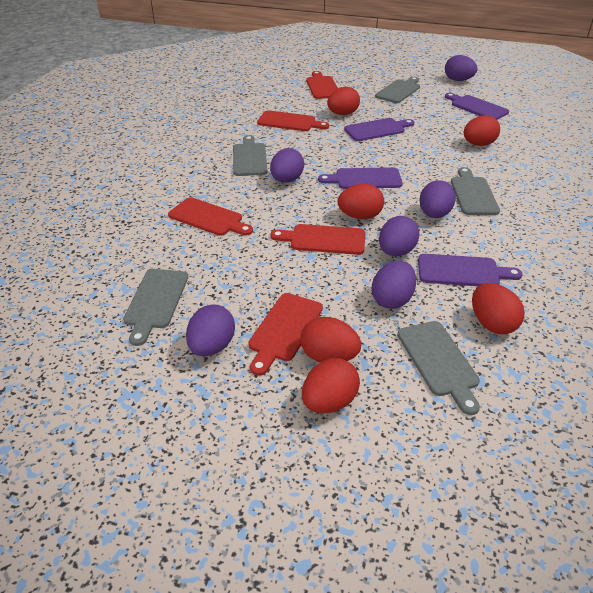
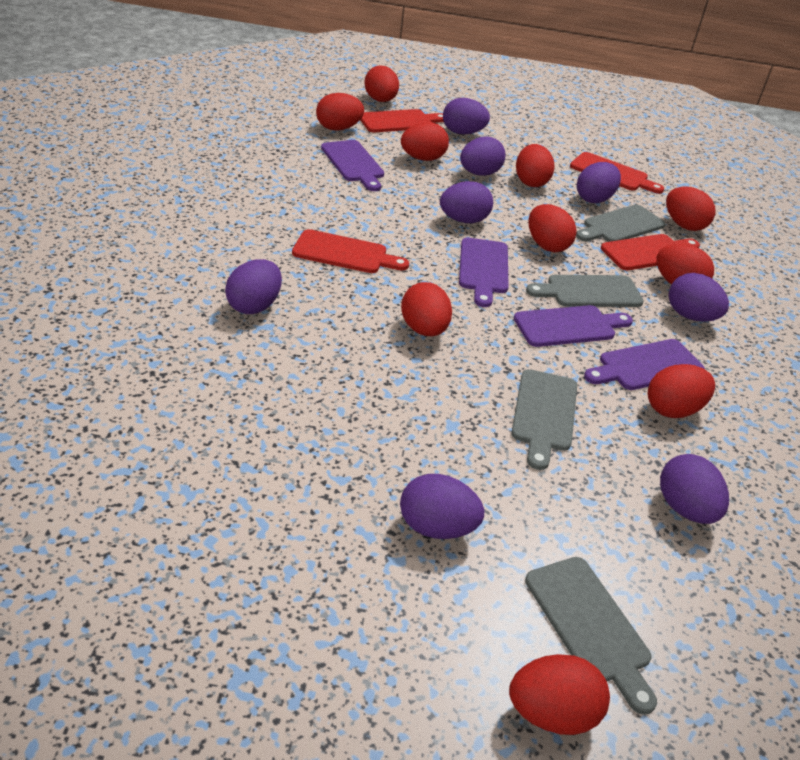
grey cutting board: [123,269,188,346] [233,135,268,176] [375,77,420,103] [397,321,480,415] [451,167,500,215] = 5 -> [511,369,577,470] [525,557,657,715] [526,275,644,307] [576,205,665,242] = 4
purple egg: [186,304,235,356] [270,148,304,183] [372,261,416,309] [379,216,420,257] [419,180,456,218] [445,55,478,81] = 6 -> [225,259,282,314] [400,474,484,539] [440,181,493,223] [443,98,490,134] [460,137,506,176] [577,162,621,203] [660,454,729,524] [669,273,729,322] = 8
red cutting board: [168,197,253,236] [248,293,323,376] [257,110,329,131] [271,224,366,255] [306,71,338,99] = 5 -> [292,229,409,273] [360,109,444,132] [570,152,664,194] [601,234,700,270] = 4
red egg: [300,317,361,363] [302,358,360,413] [327,87,360,115] [338,184,384,219] [464,115,500,146] [472,283,525,334] = 6 -> [316,93,364,131] [364,65,399,102] [401,122,449,161] [401,282,452,336] [509,654,610,735] [516,144,555,187] [529,204,577,252] [648,364,715,418] [656,244,714,285] [666,187,715,231] = 10

